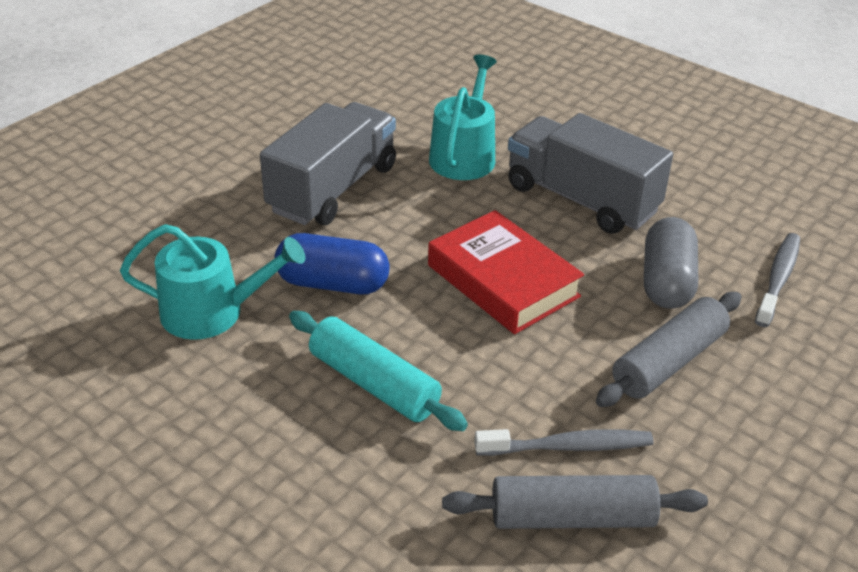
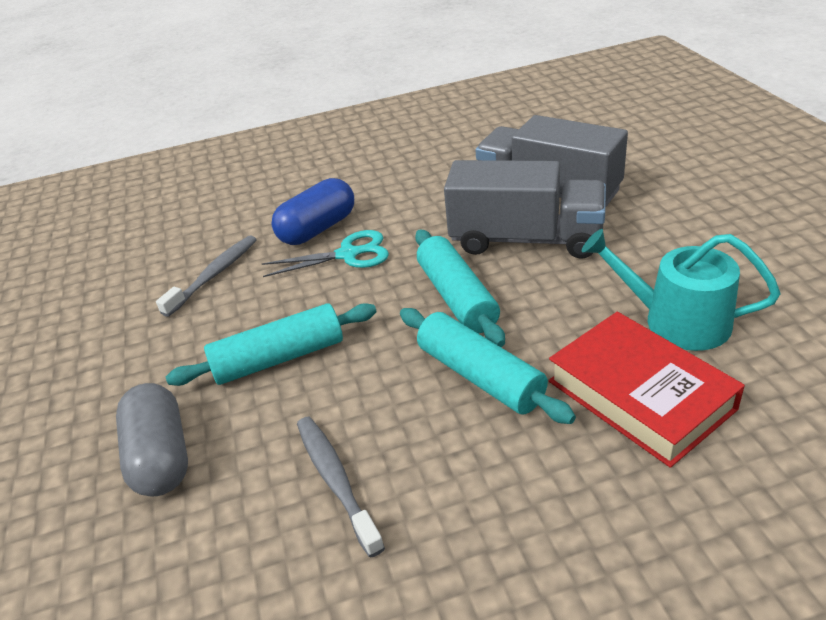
grey rolling pin: [442,475,708,529] [596,292,741,407] = 2 -> none = 0
turquoise rolling pin: [289,311,468,431] = 1 -> [166,303,376,386] [400,308,576,424] [415,230,505,347] = 3
turquoise scissors: none = 0 -> [262,230,389,277] = 1
turquoise watering can: [120,224,305,340] [429,55,497,180] = 2 -> [582,229,780,351] = 1

